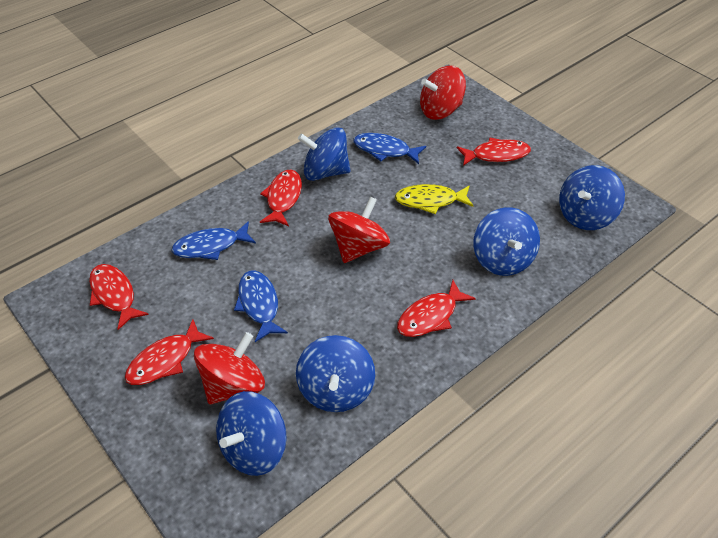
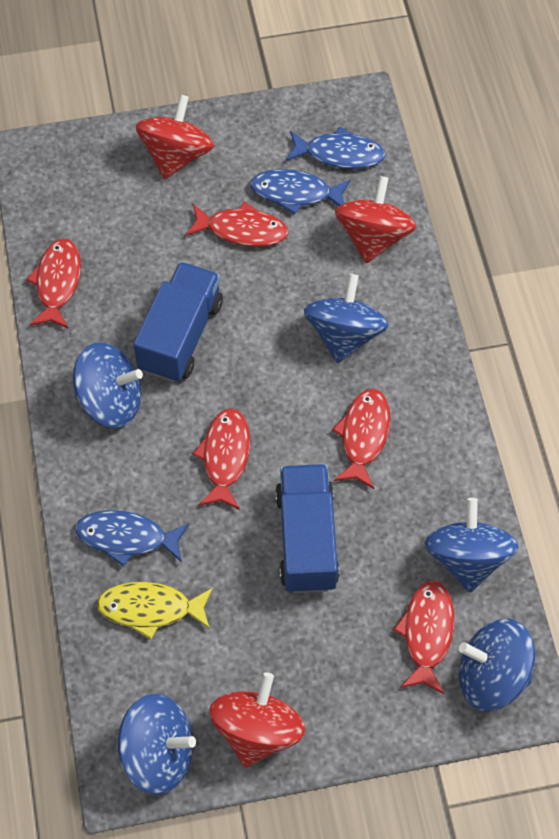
blue truck: none = 0 -> [133,262,223,382] [275,464,340,593] = 2

